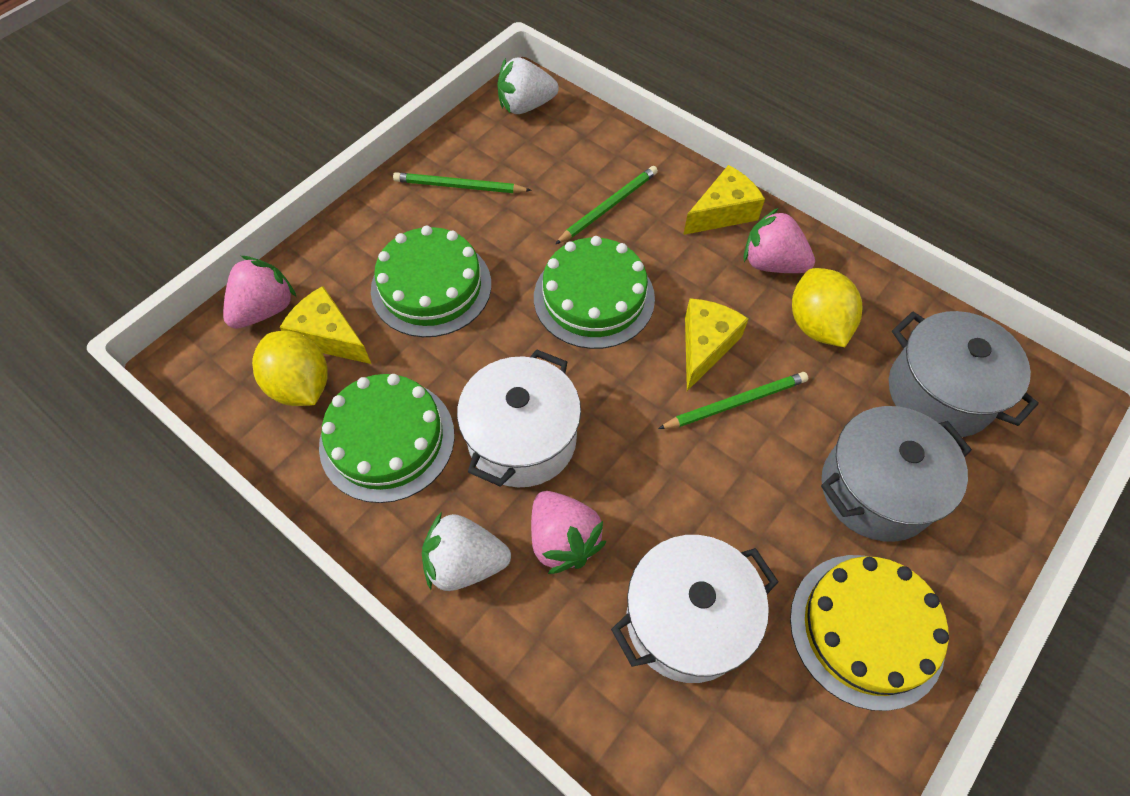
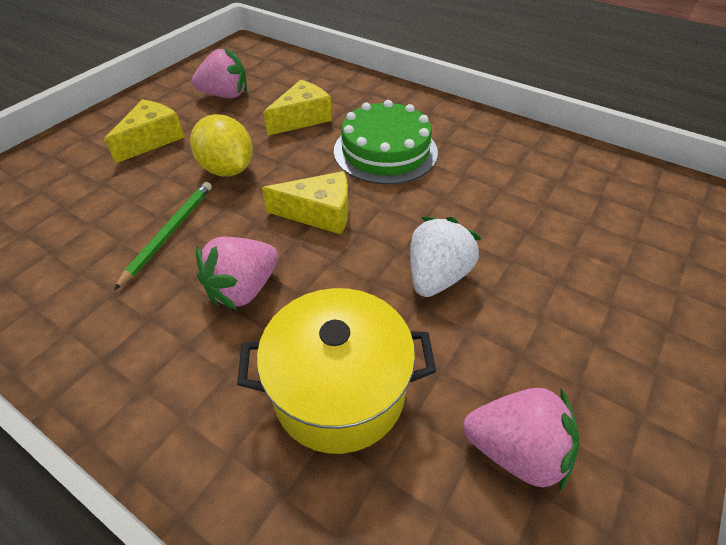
green cake: [319,374,455,503] [371,226,491,337] [534,236,655,349] = 3 -> [334,100,438,184] = 1
green pencil: [393,172,532,193] [555,166,658,244] [658,372,808,429] = 3 -> [114,182,212,290] = 1
grey pot: [821,406,972,542] [889,311,1039,437] = 2 -> none = 0
white pot: [457,349,581,487] [611,535,779,683] = 2 -> none = 0
white strawberry: [422,512,511,591] [497,57,559,114] = 2 -> [410,217,482,297] = 1
yellow cake: [790,555,949,711] = 1 -> none = 0
yellow lemon: [252,331,328,406] [792,268,862,347] = 2 -> [190,114,253,177] = 1
yellow pot: none = 0 -> [237,288,436,454] = 1

